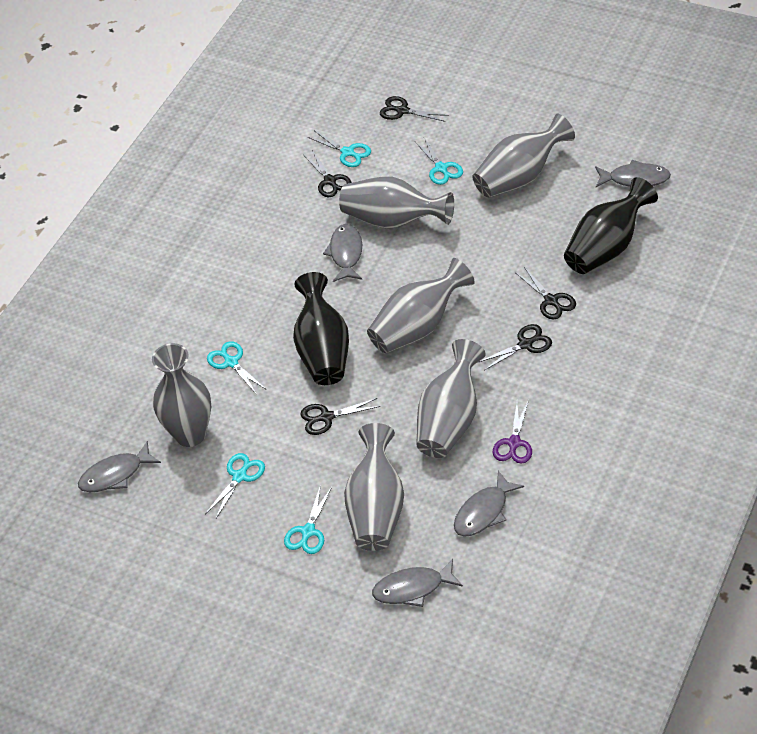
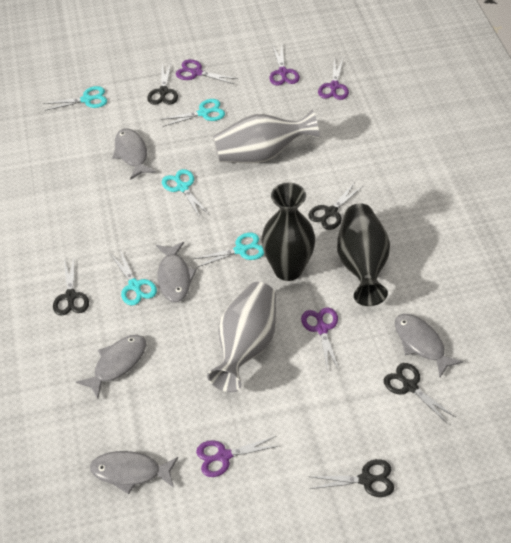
grey vase: [152,343,211,447] [339,176,454,229] [344,423,404,551] [367,258,475,353] [416,339,486,458] [473,114,575,198] = 6 -> [207,282,276,392] [213,110,320,163] = 2
purple scissors: [493,400,532,464] = 1 -> [176,59,238,84] [196,436,278,477] [269,43,300,86] [301,307,339,372] [318,58,349,100] = 5

